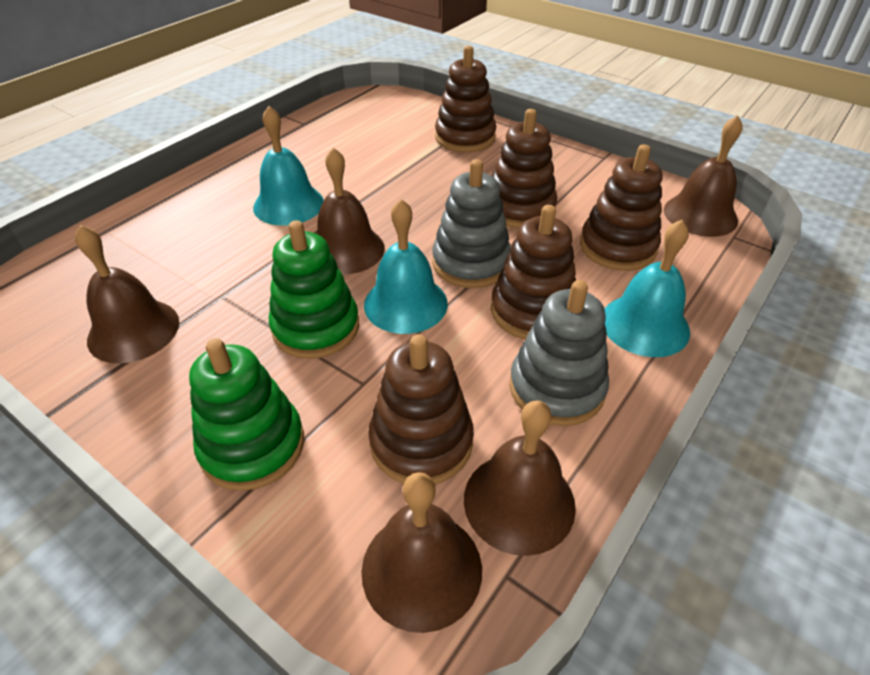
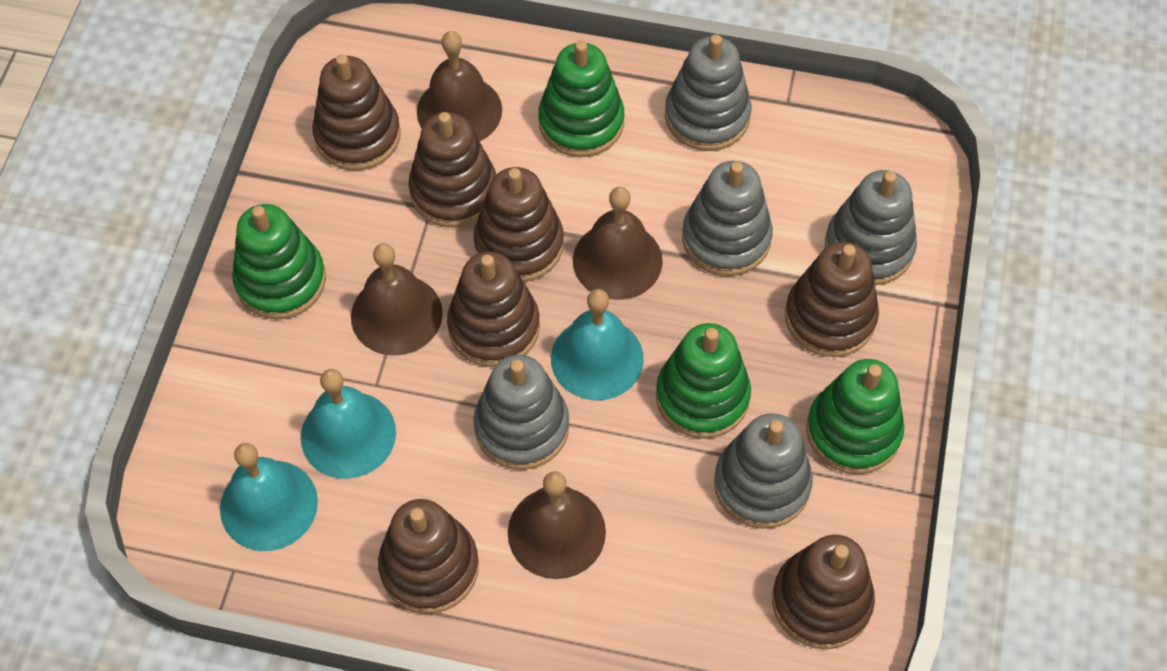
brown bell: [75,225,179,364] [317,147,385,275] [361,472,482,633] [464,400,576,556] [664,115,743,237] = 5 -> [351,243,443,356] [417,31,502,142] [508,471,606,579] [573,187,663,300] = 4
brown stacking toy: [368,334,474,484] [435,46,496,153] [491,205,576,339] [492,109,557,228] [580,144,662,271] = 5 -> [312,54,401,170] [378,499,479,614] [408,112,496,227] [447,252,540,367] [474,167,564,282] [772,535,875,649] [785,242,879,357] = 7
green stacking toy: [189,338,304,491] [269,220,359,359] = 2 -> [232,204,326,319] [538,41,624,157] [656,323,751,439] [806,359,904,474] = 4
grey stacking toy: [432,159,511,288] [509,280,609,426] = 2 -> [473,354,569,470] [665,34,751,151] [682,161,773,276] [714,413,813,529] [825,170,917,285] = 5

